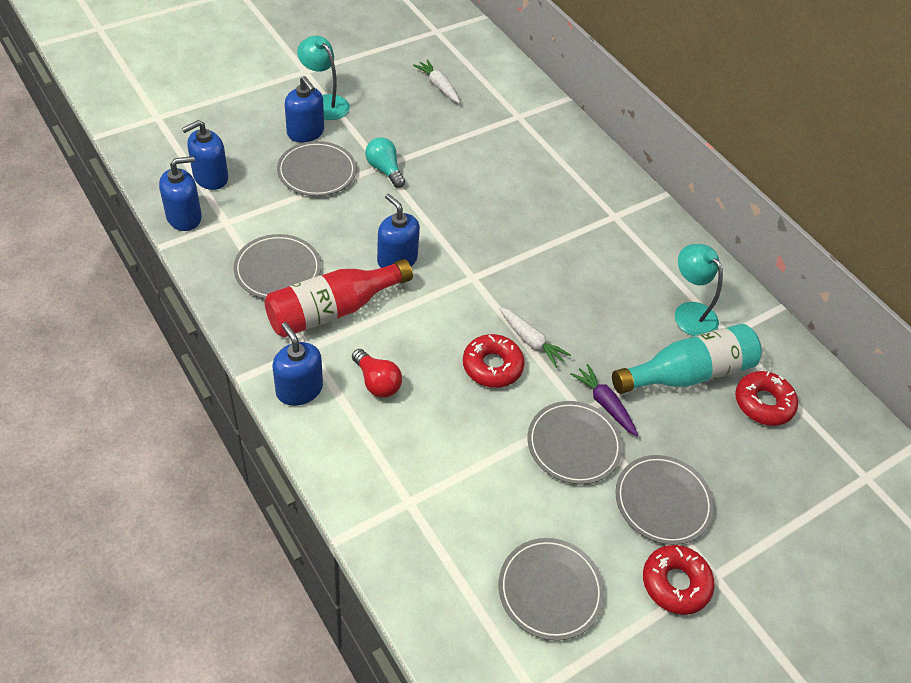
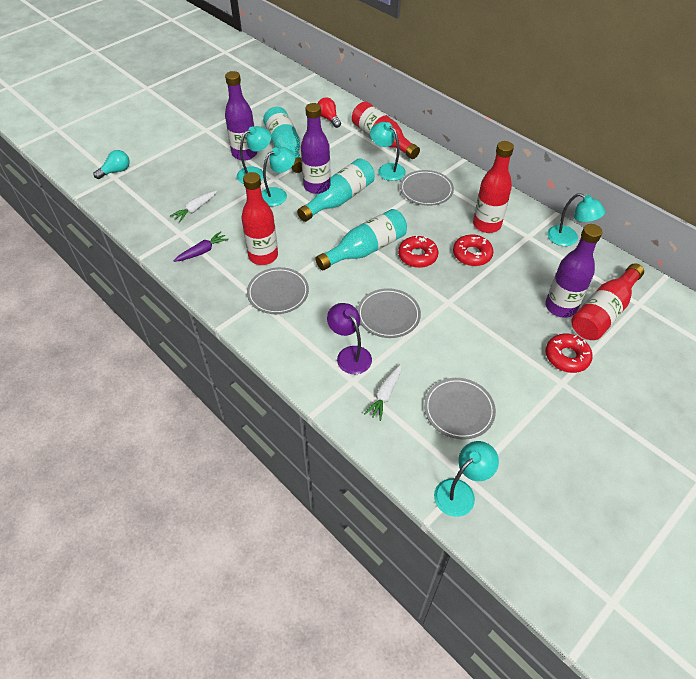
blue soap dispenser: [159,156,202,231] [182,120,228,190] [272,322,323,406] [285,76,324,142] [377,194,420,268] = 5 -> none = 0
grey plate: [234,234,321,299] [277,141,357,196] [498,538,605,641] [528,401,623,485] [615,455,714,545] = 5 -> [247,267,309,314] [357,288,421,338] [400,170,454,206] [424,378,496,440] = 4
purple bottle: none = 0 -> [225,71,257,161] [301,103,331,194] [545,224,602,318] = 3
purple lamp: none = 0 -> [327,303,372,374] = 1
red bottle: [265,259,413,337] = 1 -> [241,172,278,265] [352,101,420,159] [473,141,514,233] [571,263,644,340] = 4
turquoise bottle: [612,324,762,394] = 1 -> [263,107,302,173] [297,158,375,222] [315,209,407,270] = 3
turquoise lamp: [297,36,350,120] [675,244,723,336] = 2 -> [237,126,271,184] [262,147,295,206] [370,122,406,181] [434,441,499,517] [547,193,605,246] = 5

